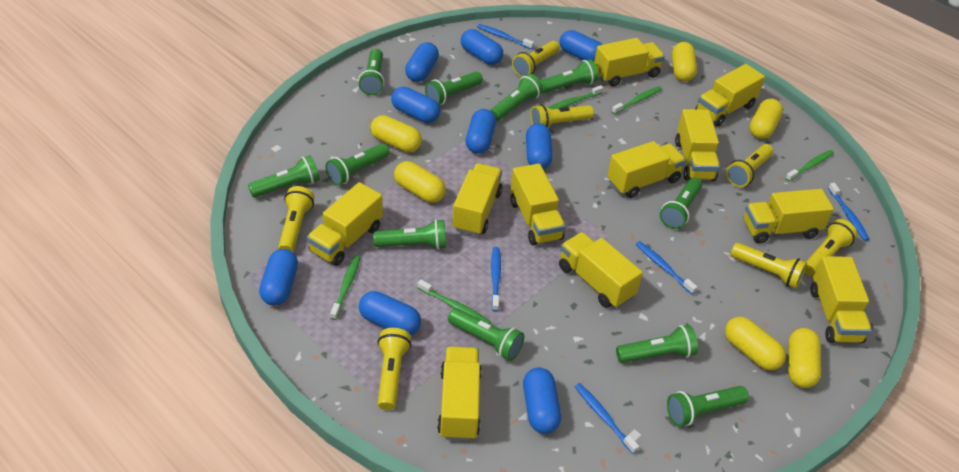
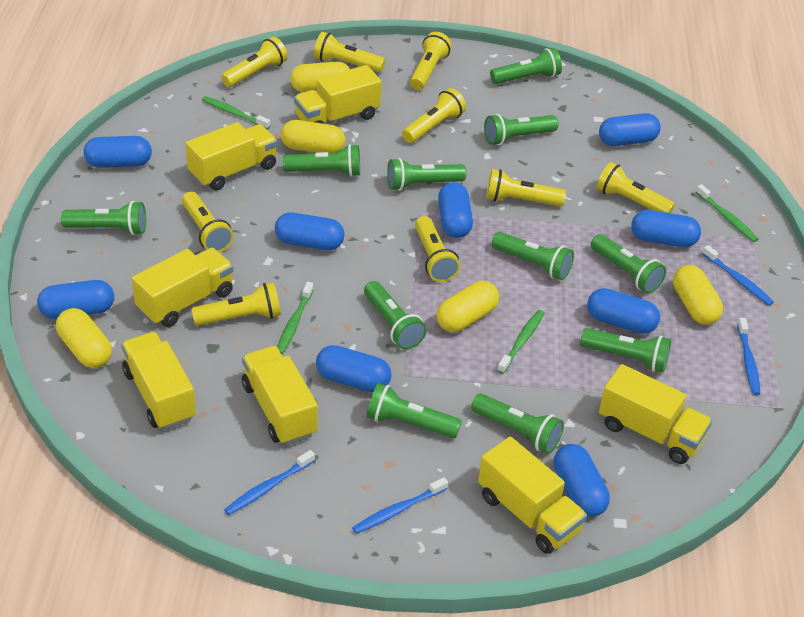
blue toothbrush: [477,24,534,49] [491,247,501,311] [575,383,639,454] [636,241,697,294] [828,183,869,241] = 5 -> [224,450,315,515] [352,477,448,534] [702,245,774,306] [737,318,760,395] = 4
green toothbrush: [330,255,361,320] [418,280,491,324] [548,85,604,109] [612,86,662,114] [785,150,834,182] = 5 -> [202,96,270,129] [277,282,314,354] [497,310,544,374] [696,184,758,242] = 4
yellow capsule: [370,115,422,152] [394,161,446,203] [672,42,697,81] [725,316,786,370] [750,98,783,139] [788,328,821,388] = 6 -> [56,308,112,368] [281,120,345,153] [290,62,350,93] [437,281,499,332] [673,265,723,325] = 5
yellow flashlight: [278,186,314,252] [377,328,411,410] [512,41,560,77] [530,104,594,128] [726,144,774,187] [731,243,807,289] [805,219,857,276] = 7 -> [182,191,234,252] [192,282,281,326] [221,37,288,87] [314,32,385,72] [402,88,466,143] [410,32,452,90] [415,216,460,282] [486,169,566,206] [597,162,675,213] = 9
yellow truck: [307,182,383,266] [437,346,482,441] [452,163,502,236] [510,164,566,246] [559,232,643,308] [594,38,665,87] [607,141,686,198] [675,109,720,181] [695,64,765,127] [744,189,834,244] [810,256,872,343] = 11 -> [121,332,196,430] [132,248,234,327] [186,122,278,191] [242,346,318,445] [294,65,382,124] [478,436,587,554] [599,364,712,464] = 7

